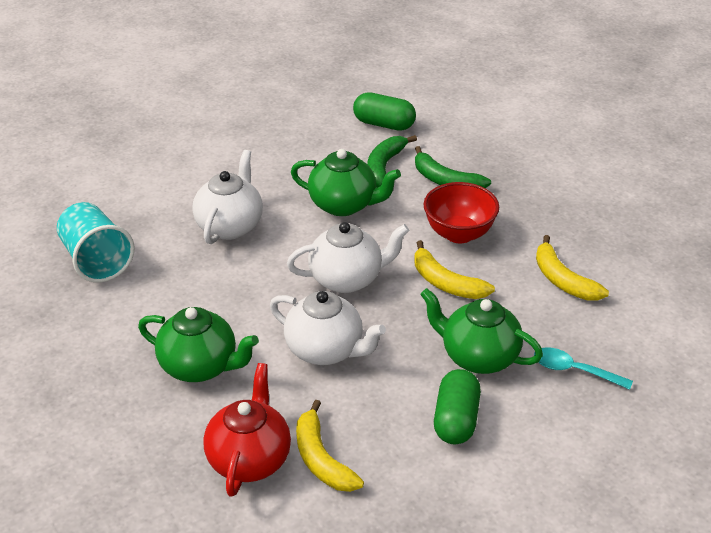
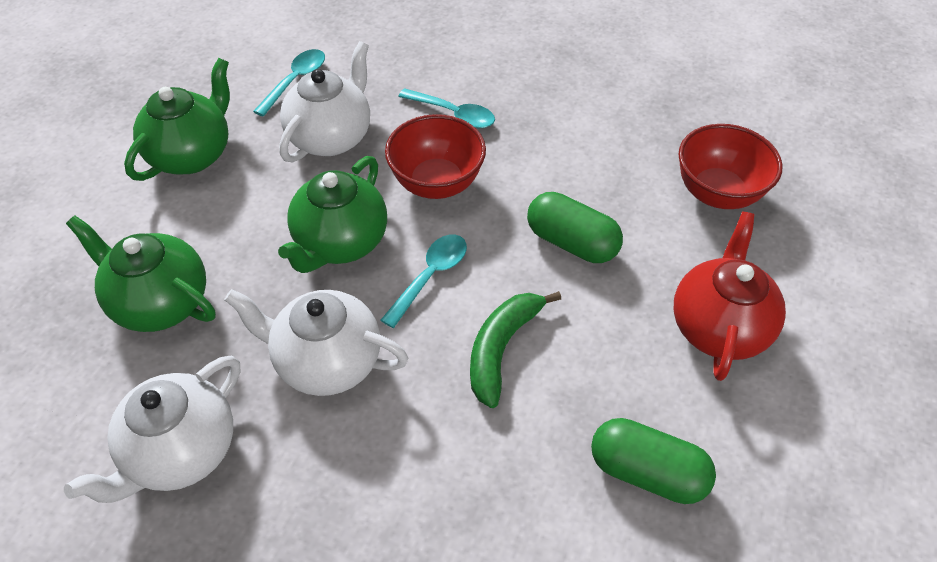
green banana: [367,135,417,188] [415,146,491,188] = 2 -> [470,291,561,408] = 1
red bowl: [423,182,499,243] = 1 -> [385,114,486,199] [679,124,783,209] = 2
turquoise cup: [57,202,135,283] = 1 -> none = 0
turquoise spoon: [534,347,633,390] = 1 -> [253,49,325,117] [381,234,467,328] [398,88,495,128] = 3
yellow banana: [296,400,364,492] [415,240,495,299] [536,235,609,301] = 3 -> none = 0

